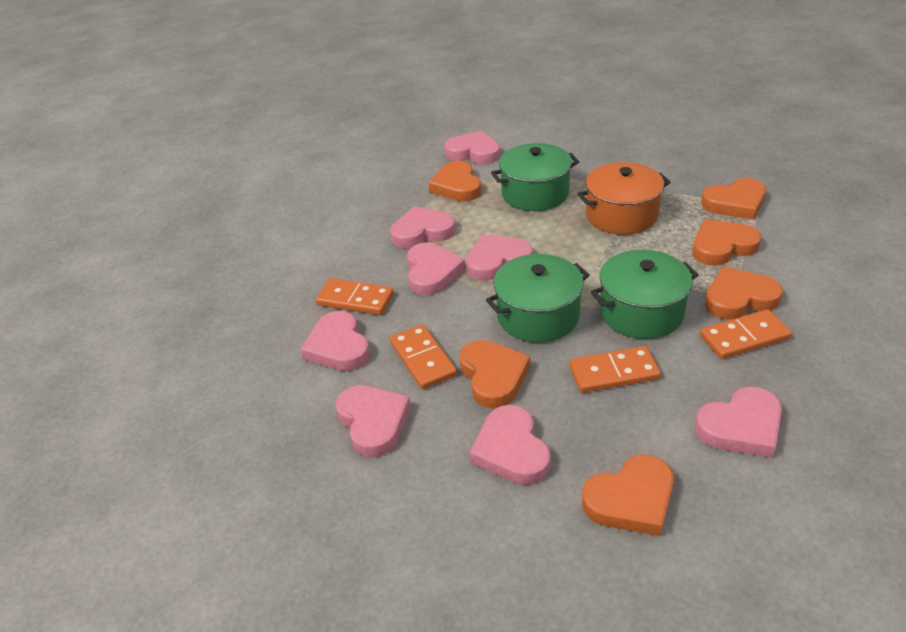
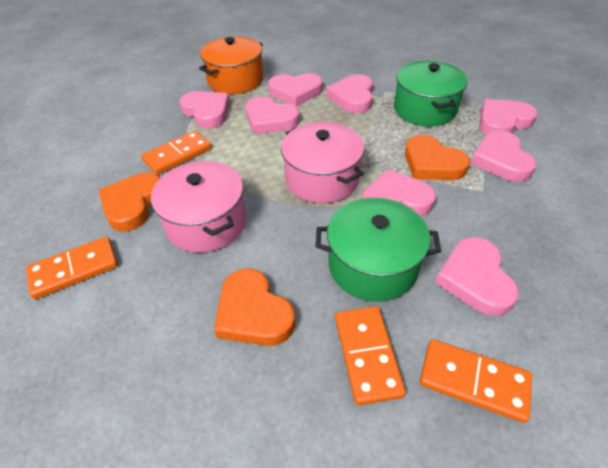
green pot: [486,254,590,343] [491,143,579,211] [591,250,699,339] = 3 -> [315,198,441,302] [394,61,468,126] = 2
orange heart: [428,161,481,201] [459,340,530,408] [582,454,674,536] [692,219,761,266] [701,178,766,220] [705,267,783,320] = 6 -> [99,173,160,232] [214,268,295,346] [405,135,470,180] = 3
pink pot: none = 0 -> [151,161,246,253] [281,122,364,203] = 2

